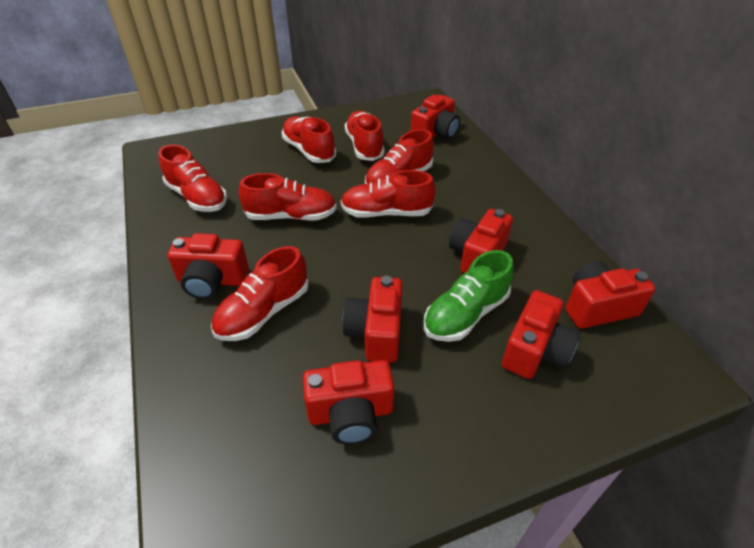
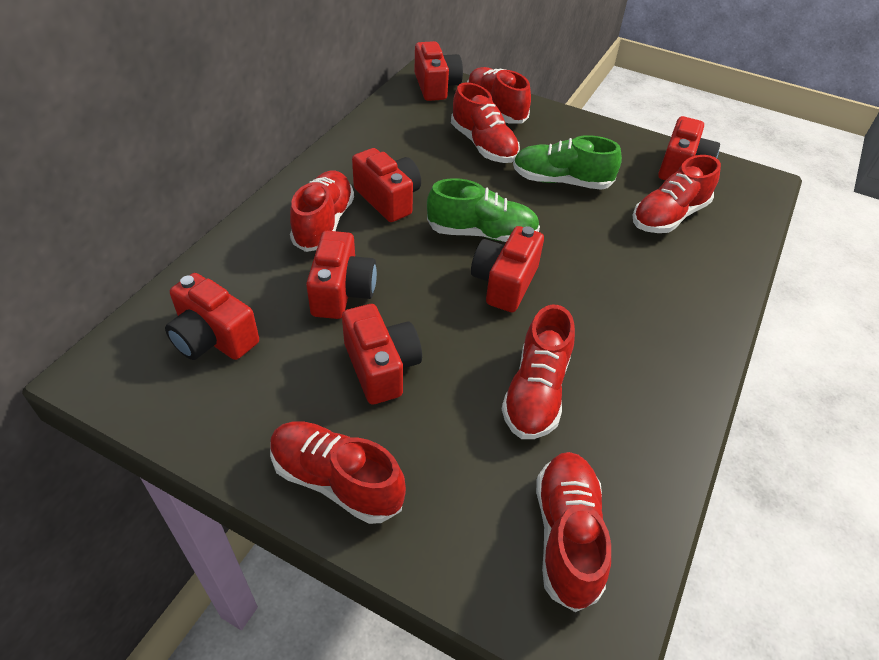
green shoe: [424,250,514,342] = 1 -> [427,178,540,242] [513,135,622,190] = 2

